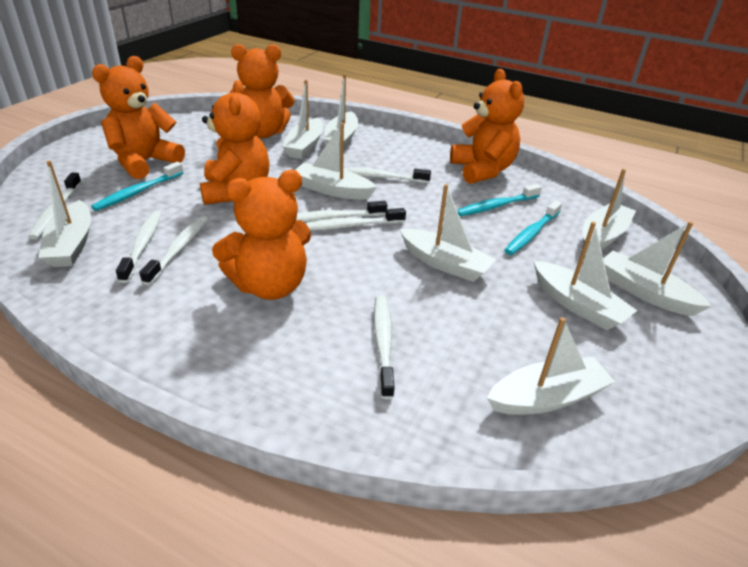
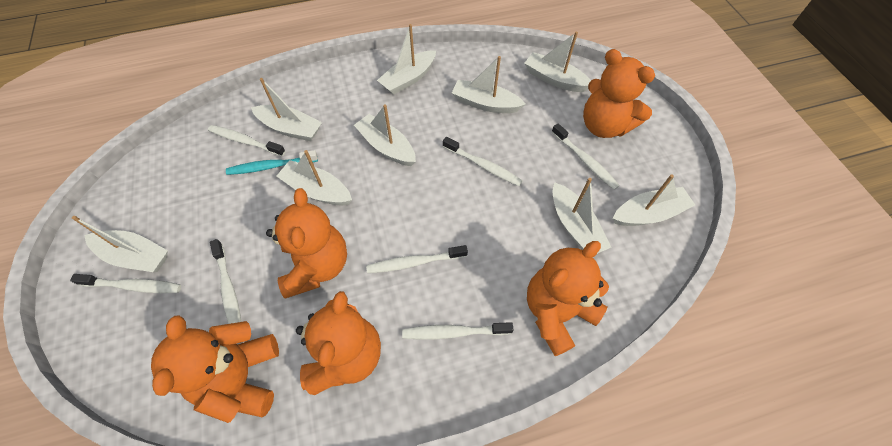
turquoise toothbrush: [91,162,184,211] [457,184,542,216] [504,200,562,255] = 3 -> [226,150,318,175] = 1

